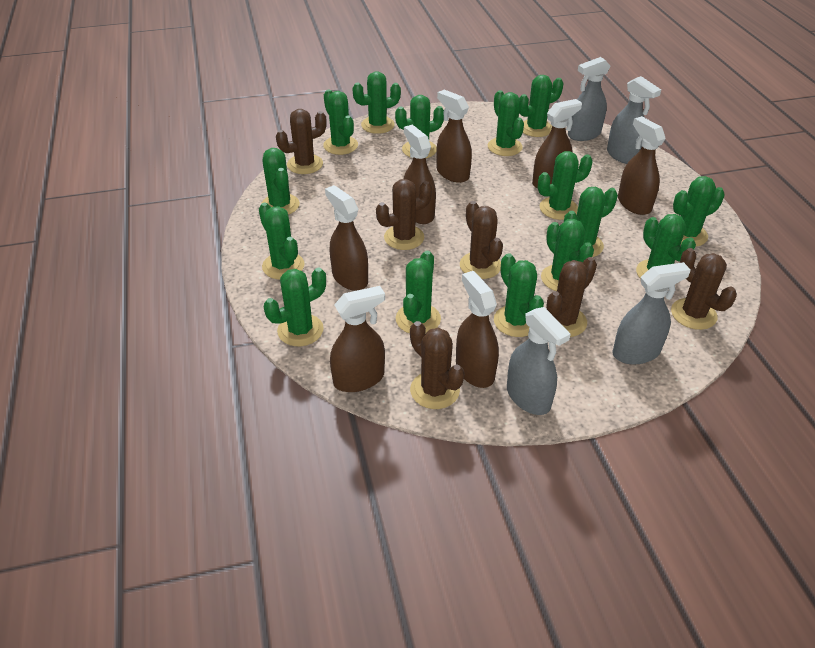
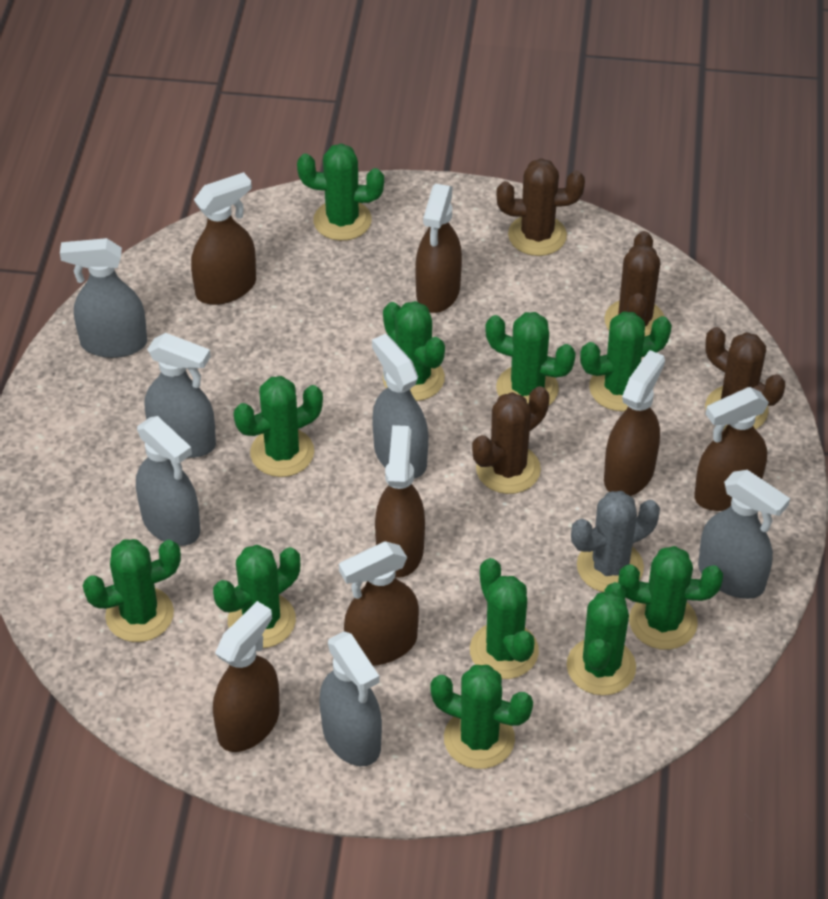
brown cactus: [276,109,327,174] [376,179,432,250] [410,321,465,409] [460,201,503,279] [546,257,597,337] [671,248,737,330] = 6 -> [472,386,549,494] [497,158,585,256] [605,231,665,336] [705,327,785,430] = 4
green cactus: [259,203,304,279] [261,148,300,215] [264,268,326,346] [323,89,358,155] [352,71,401,134] [395,95,444,158] [396,251,441,333] [488,90,524,156] [494,253,544,337] [519,75,563,137] [538,151,593,220] [541,219,594,291] [564,187,618,257] [636,214,696,279] [673,176,725,247] = 15 -> [83,539,181,642] [213,545,300,648] [234,376,323,477] [297,143,384,241] [383,301,445,401] [430,665,533,769] [470,558,539,679] [485,312,576,405] [567,582,636,695] [580,311,672,411] [618,546,723,650] = 11
grey cactus: none = 0 -> [571,491,660,592] = 1
grey spray bottle: [507,307,571,415] [568,57,610,141] [607,76,661,164] [613,262,691,365] = 4 -> [60,238,147,358] [136,416,200,546] [145,333,216,458] [320,631,382,766] [372,334,428,479] [698,470,790,599] = 6

